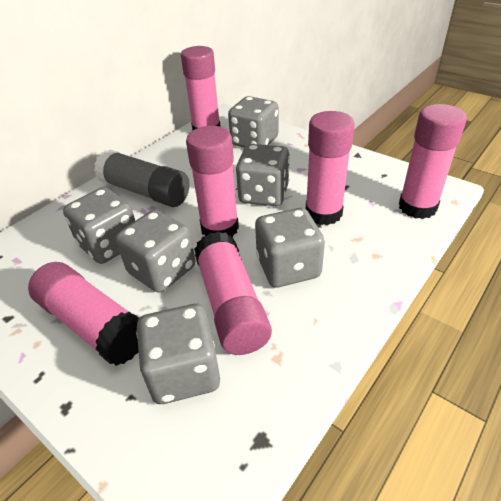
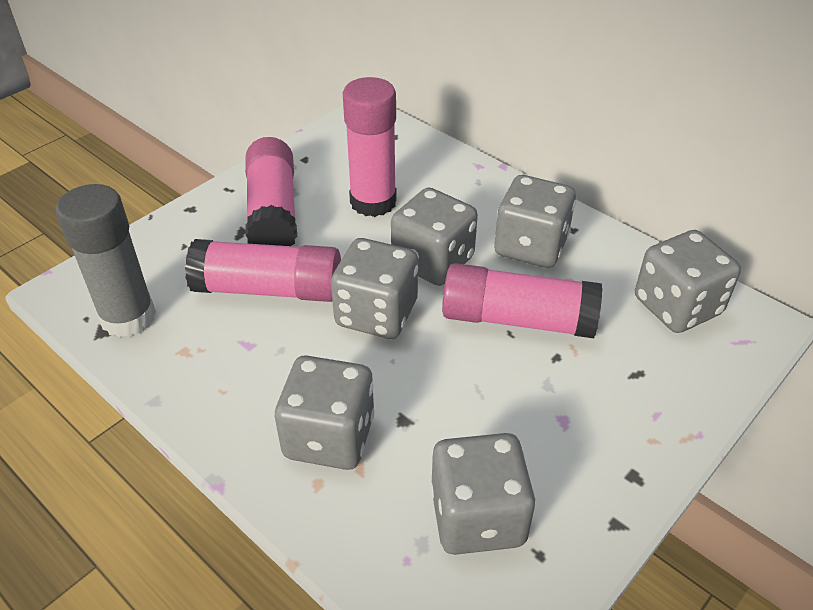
pink glue stick: [28,262,139,366] [181,46,221,131] [186,126,239,237] [194,231,272,355] [306,111,355,225] [399,104,467,219] = 6 -> [185,239,341,302] [245,137,297,246] [343,77,397,217] [442,263,602,338] = 4

